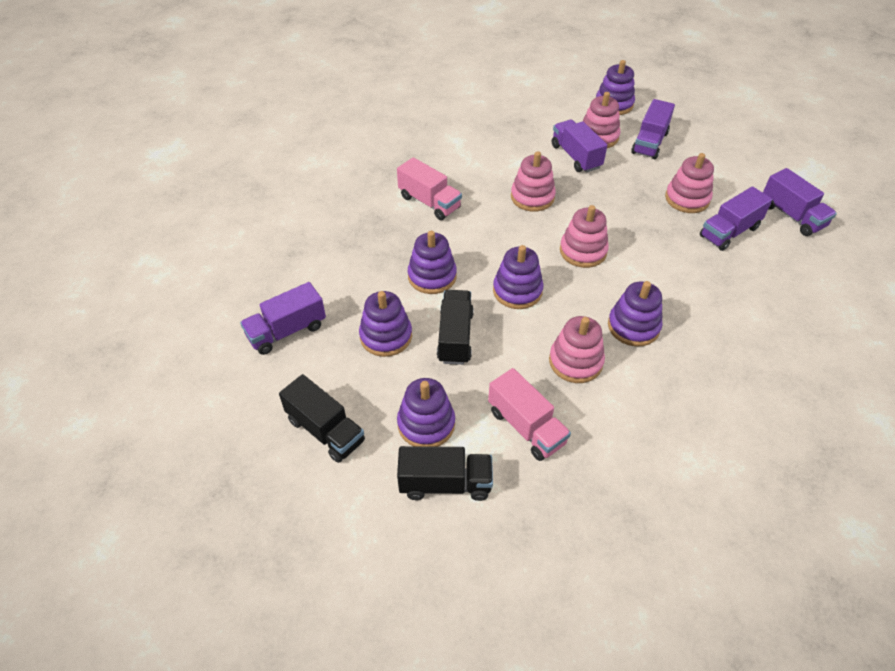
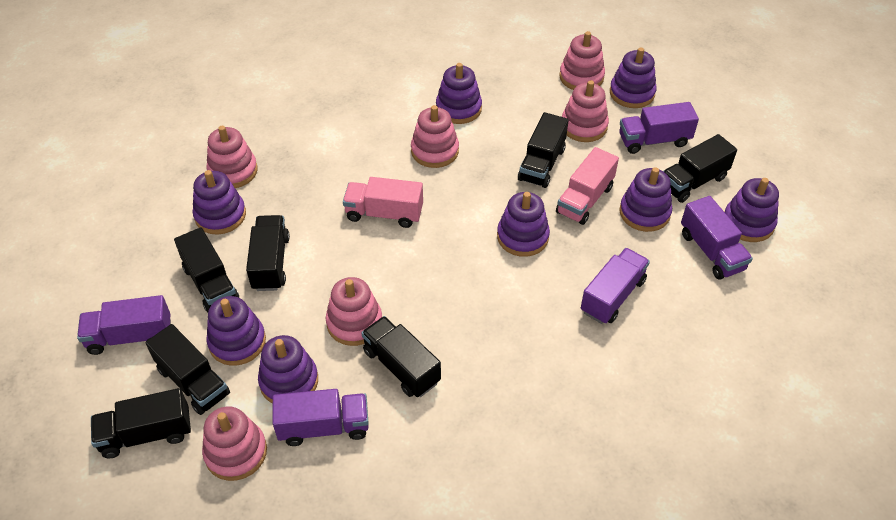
black truck: [279,374,365,463] [397,446,493,501] [437,290,474,365] = 3 -> [91,388,191,458] [145,324,230,415] [174,227,239,313] [246,215,290,291] [361,316,441,397] [518,112,569,188] [663,134,737,203] = 7
pink stacking toy: [511,151,556,212] [549,316,605,383] [560,205,609,268] [583,92,620,148] [665,153,714,213] = 5 -> [202,406,267,481] [206,126,258,188] [326,277,382,346] [411,105,459,168] [559,31,605,90] [562,80,609,142] = 6
purple stacking toy: [359,291,412,357] [397,378,455,447] [408,231,457,294] [493,245,543,309] [596,60,635,115] [608,281,662,346] = 6 -> [193,170,246,235] [207,296,266,366] [258,335,318,403] [436,63,482,124] [497,192,550,257] [610,47,657,108] [619,167,672,232] [725,178,779,242] = 8

